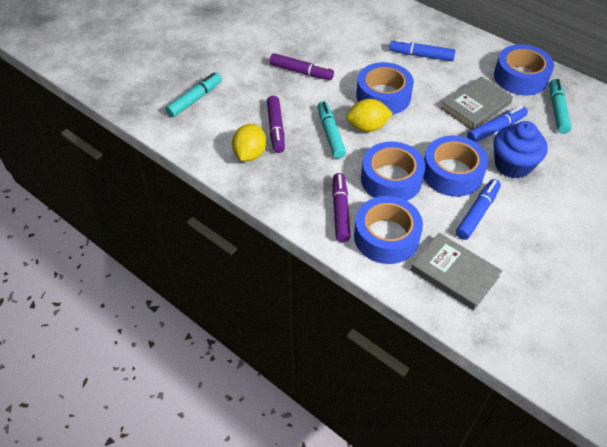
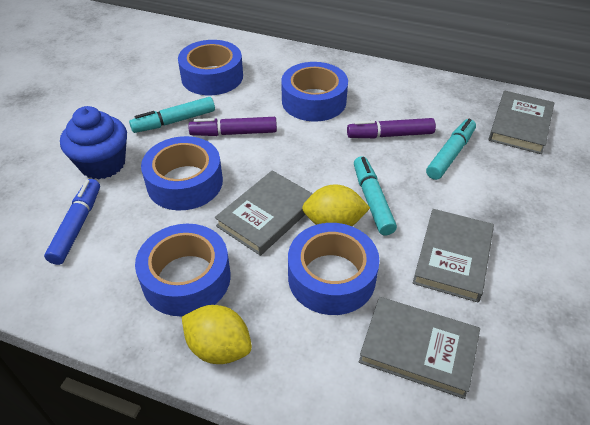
blue marker: [389,39,456,61] [456,179,501,240] [467,106,528,142] = 3 -> [44,179,100,265] = 1
grey book: [411,233,502,310] [441,76,513,130] = 2 -> [215,170,313,256] [359,297,480,399] [413,209,494,302] [489,91,555,154] = 4
purple marker: [267,96,285,153] [270,53,334,80] [332,173,351,242] = 3 -> [188,117,277,136] [347,118,436,138] = 2

